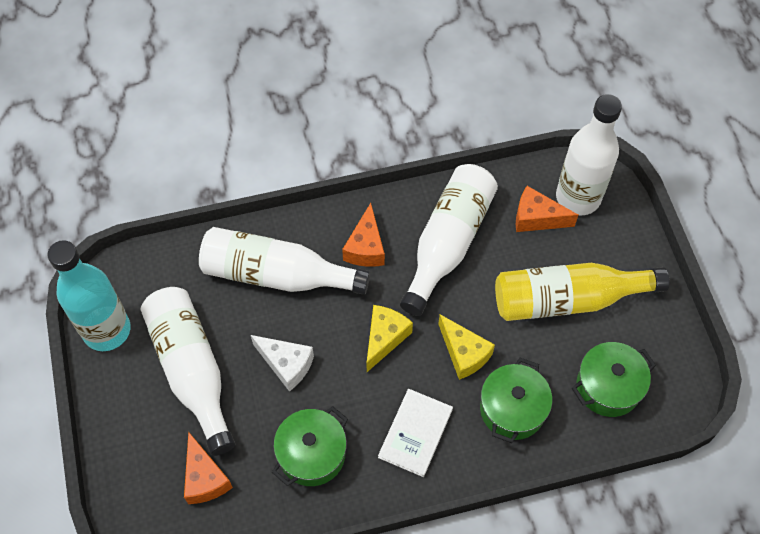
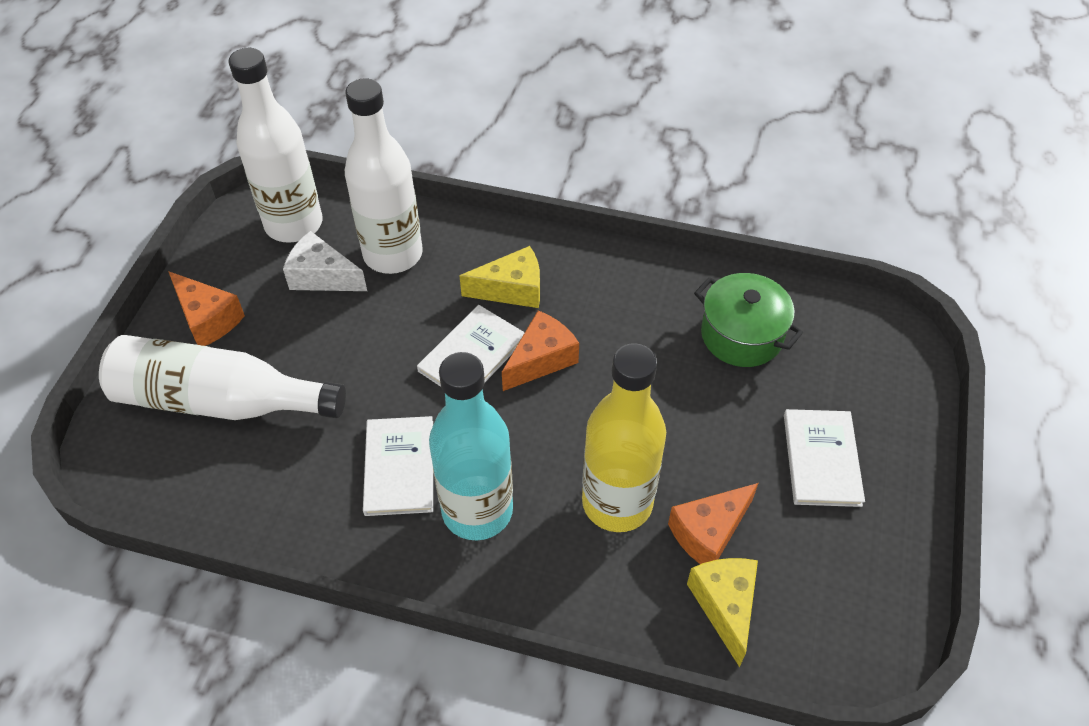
green pot: [272,406,348,486] [480,358,552,443] [572,342,656,417] = 3 -> [694,273,803,367] = 1
white book: [378,389,453,477] = 1 -> [363,416,433,516] [417,305,525,387] [784,409,865,507] = 3
white bottle: [141,287,235,456] [199,227,370,295] [400,164,498,316] [556,94,622,215] = 4 -> [99,335,346,420] [228,48,322,243] [345,78,423,274] = 3

